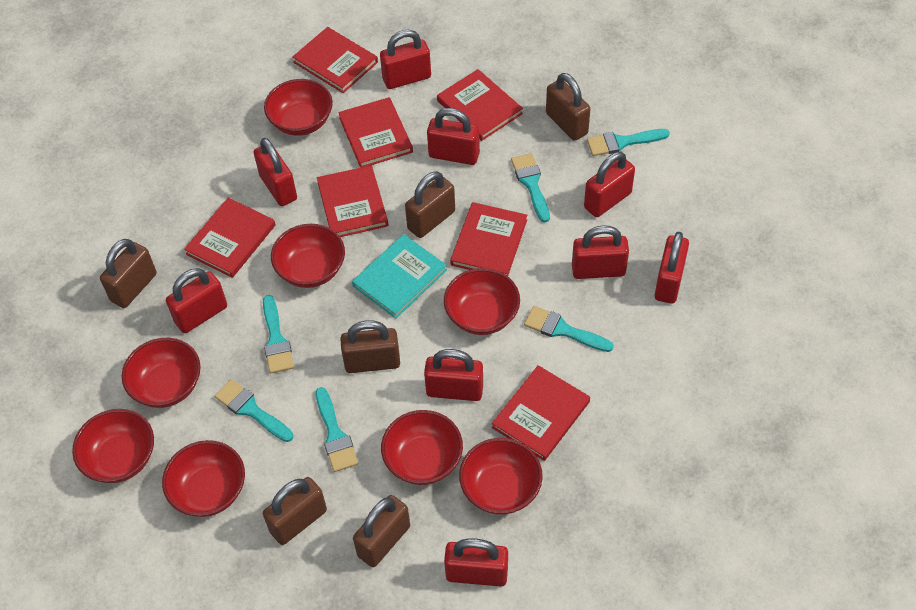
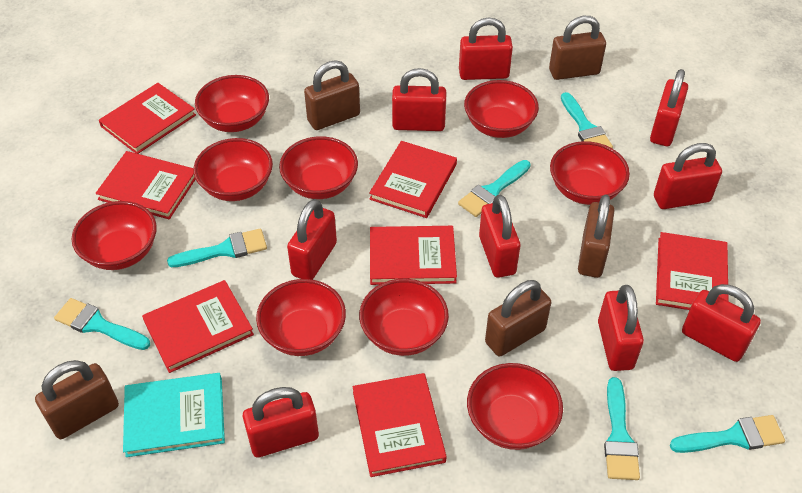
brown padlock: [100,239,157,308] [263,477,327,545] [340,320,400,373] [353,495,410,567] [405,171,455,238] [546,73,590,141] = 6 -> [35,360,119,439] [304,60,360,130] [485,280,551,356] [549,16,606,80] [578,195,615,278] = 5
red bowl: [72,409,154,483] [122,338,201,408] [162,440,245,517] [264,79,333,136] [271,224,345,288] [381,410,463,485] [444,268,520,335] [459,438,543,515] = 8 -> [72,201,157,270] [193,138,273,201] [195,75,269,132] [256,279,346,356] [279,136,358,199] [359,279,449,356] [464,80,539,138] [467,363,563,450] [550,141,630,205] = 9

